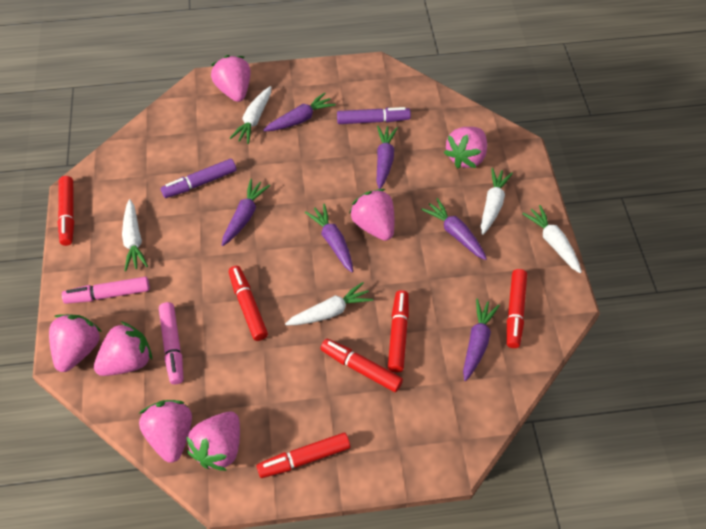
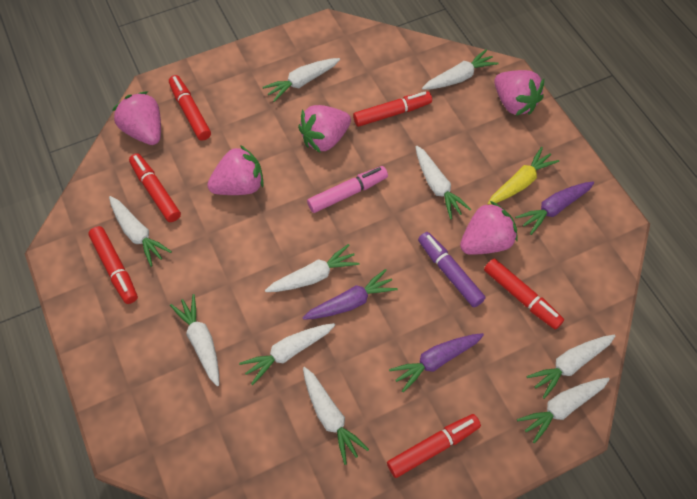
pink marker: [62,277,150,304] [159,302,184,385] = 2 -> [307,166,388,213] = 1
pink strawberry: [49,314,102,372] [94,321,152,376] [139,400,192,463] [186,412,240,471] [211,55,251,102] [349,189,394,241] [444,127,487,169] = 7 -> [112,92,161,145] [207,145,264,195] [298,105,351,153] [460,201,518,255] [494,70,544,116] = 5
purple carrot: [222,179,270,246] [263,93,336,131] [305,204,353,272] [376,126,398,189] [421,198,487,260] [463,299,500,381] = 6 -> [302,269,398,320] [389,333,484,393] [515,181,594,235] = 3
purple marker: [161,159,236,198] [337,107,411,124] = 2 -> [418,232,486,307] = 1
white carrot: [122,199,148,271] [230,86,271,144] [285,282,373,325] [481,168,513,235] [522,205,582,273] = 5 -> [109,196,172,267] [170,294,219,386] [239,323,335,385] [263,58,340,102] [265,244,360,292] [303,367,369,465] [415,145,472,220] [422,49,499,90] [517,377,610,444] [527,335,615,399] = 10
yellow carrot: none = 0 -> [488,147,559,205] = 1

